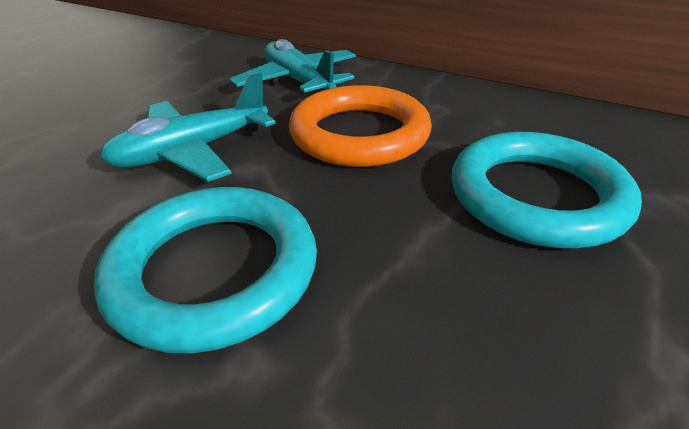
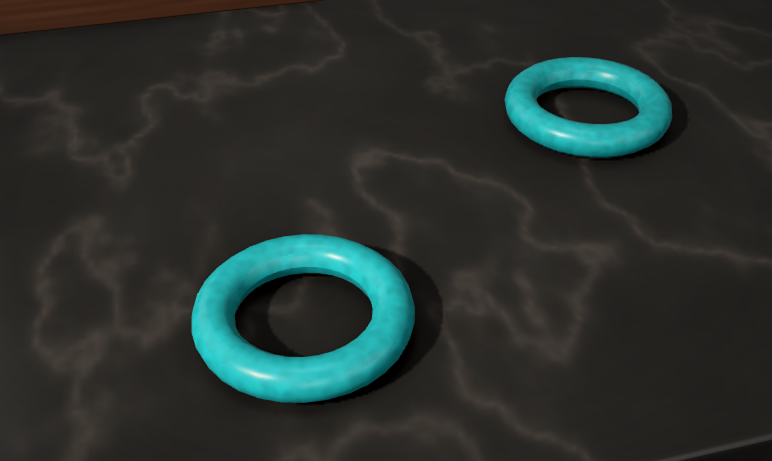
orange ring: [289,85,432,167] = 1 -> none = 0
turquoise plane: [100,73,276,182] [230,39,356,93] = 2 -> none = 0

